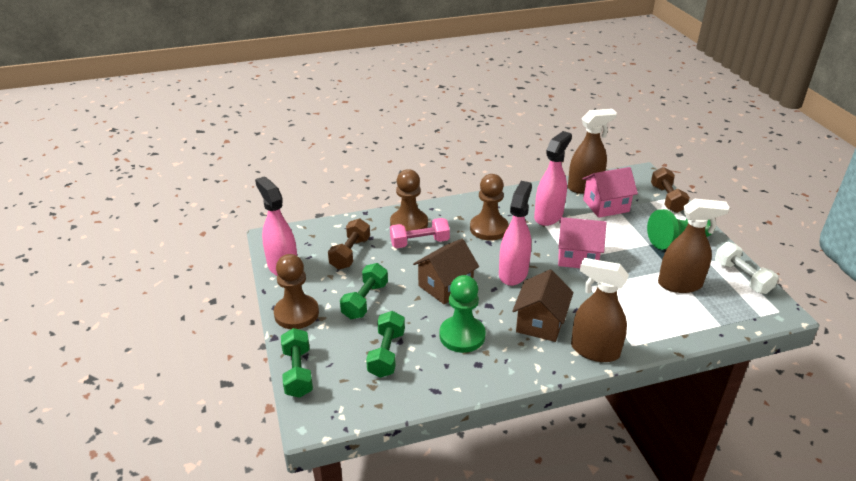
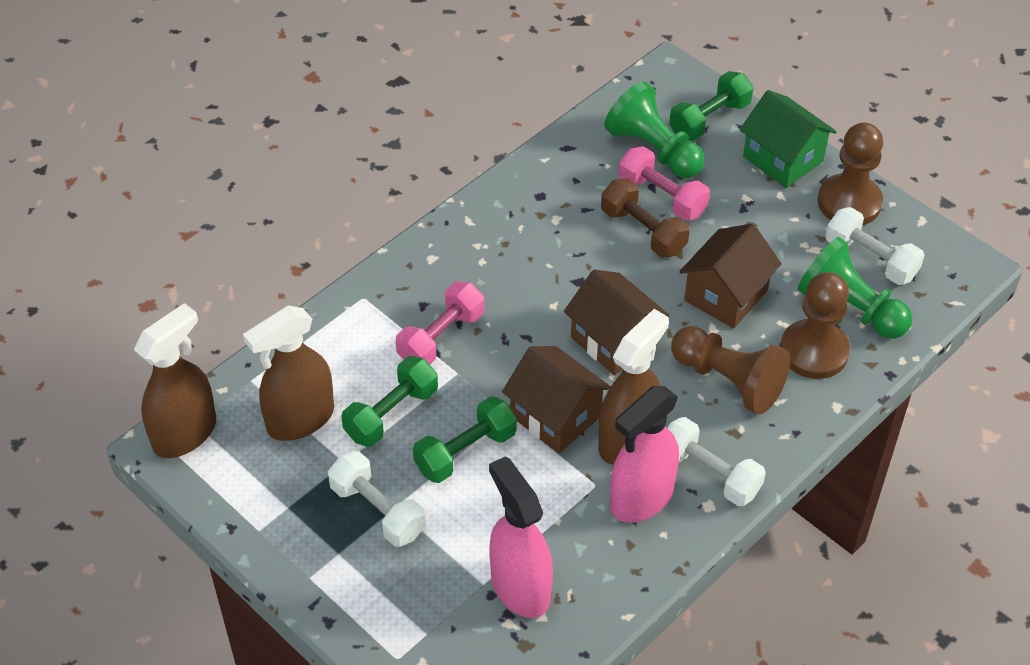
brown dumbbell: [328,218,370,270] [651,167,690,213] = 2 -> [601,179,690,258] = 1
brown house: [413,239,479,304] [512,269,573,342] = 2 -> [502,346,611,453] [564,270,670,375] [679,224,782,328] = 3
green house: none = 0 -> [740,90,837,188] = 1
pink dumbbell: [390,218,450,248] = 1 -> [396,281,484,364] [619,146,710,221] = 2
pink house: [558,217,606,268] [582,167,638,218] = 2 -> none = 0
pink spray bottle: [255,176,297,276] [499,181,532,286] [534,131,572,226] = 3 -> [489,456,553,618] [610,386,679,523] = 2
white dumbbell: [715,242,779,294] = 1 -> [328,451,426,547] [667,417,766,506] [825,207,925,285] = 3

